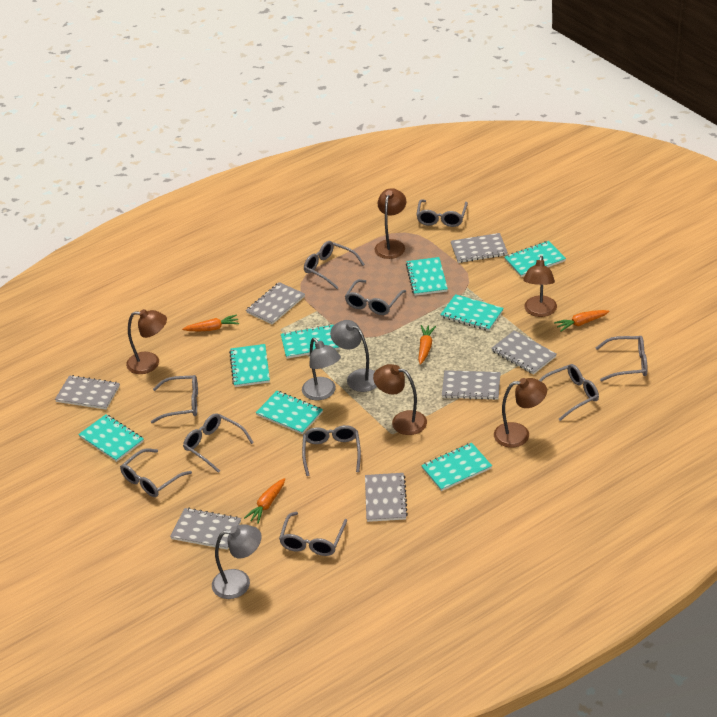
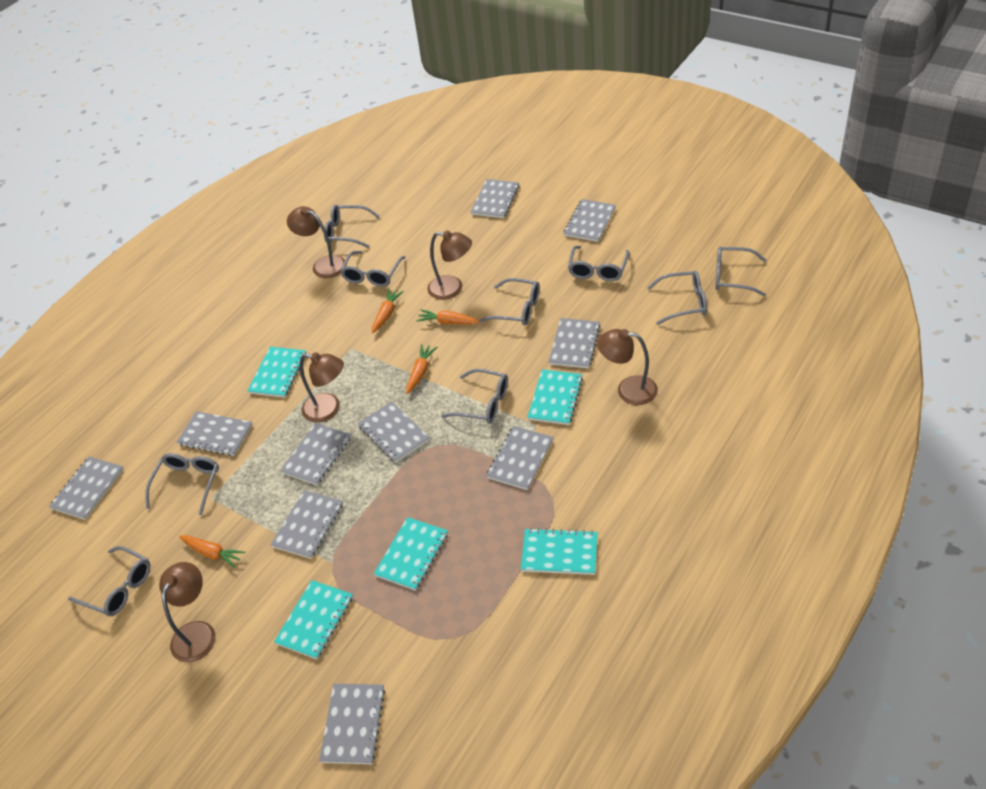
grey glasses: [120,448,192,497] [151,375,198,423] [183,413,254,473] [279,512,347,556] [302,425,361,476] [304,241,365,289] [345,279,406,315] [416,199,468,227] [539,364,599,421] [596,336,647,382] = 10 -> [68,546,150,616] [145,453,219,515] [324,205,380,248] [340,251,406,287] [441,369,508,424] [479,278,540,325] [568,246,629,281] [647,271,707,325] [715,247,767,296] = 9
grey lamp: [212,524,262,599] [302,338,341,400] [330,320,377,392] = 3 -> none = 0
grey notebook: [55,375,120,410] [170,508,241,550] [246,282,305,325] [365,473,408,522] [442,370,501,400] [451,233,508,263] [491,330,557,375] = 7 -> [49,457,124,520] [177,411,252,456] [271,490,343,559] [280,423,351,485] [319,684,385,764] [358,401,430,462] [471,179,519,218] [486,426,553,490] [549,318,601,369] [564,199,616,242] = 10
turquoise notebook: [78,414,144,462] [229,344,270,387] [256,391,323,434] [281,325,339,359] [406,257,448,296] [421,443,492,491] [440,294,504,331] [505,241,566,277] = 8 -> [248,347,306,398] [274,580,353,659] [374,517,448,591] [521,528,598,575] [527,369,583,425] = 5

